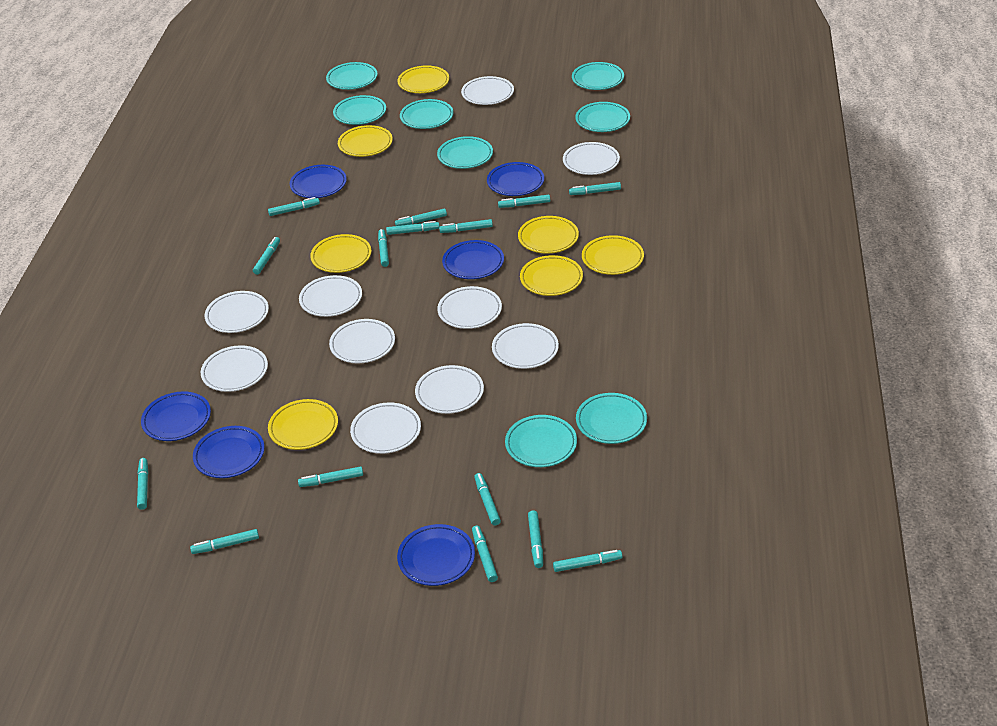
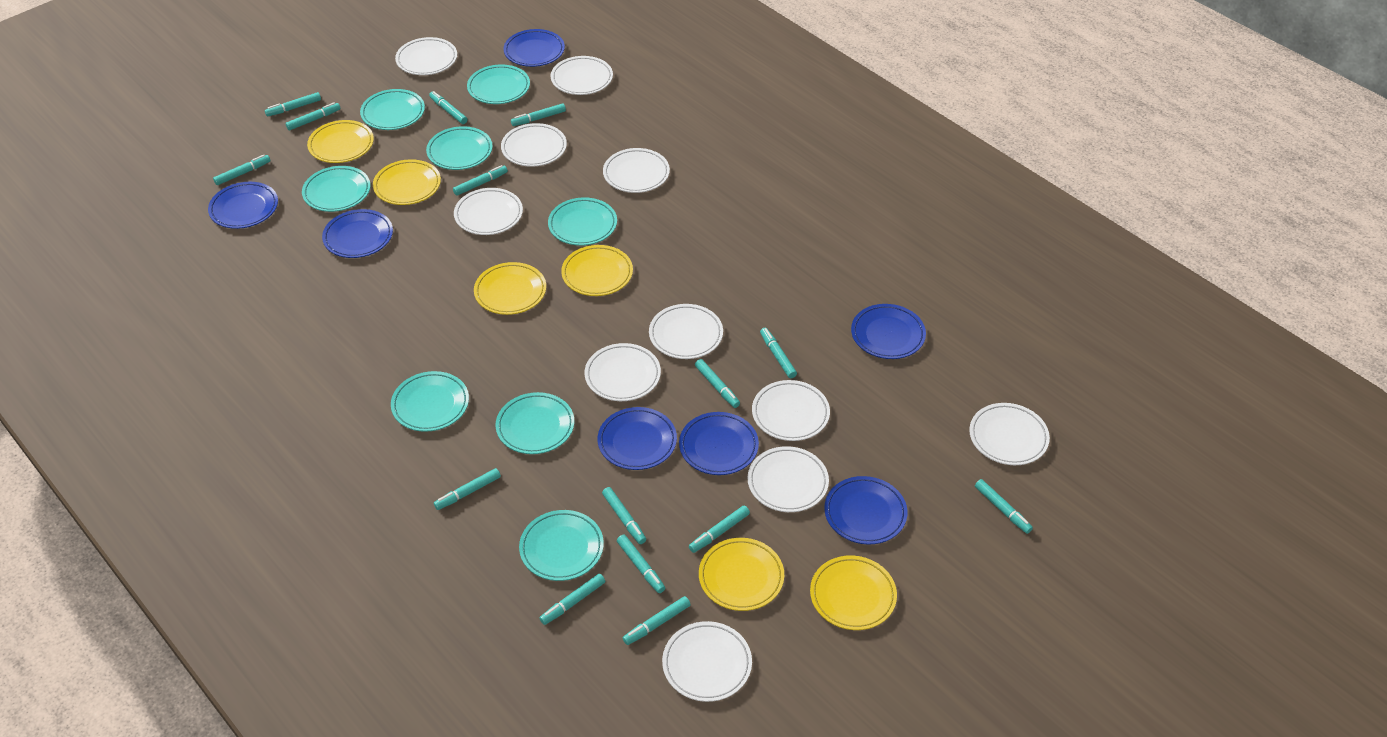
blue plate: [141,391,211,441] [193,426,265,478] [290,165,347,198] [397,524,475,586] [442,240,504,279] [487,162,544,196] = 6 -> [208,182,278,229] [322,209,393,258] [503,29,565,67] [598,407,677,470] [679,412,759,475] [824,476,907,544] [851,304,926,359] = 7
white plate: [201,345,268,392] [205,291,269,333] [299,275,362,317] [329,319,395,363] [350,402,421,454] [415,365,484,414] [437,286,502,329] [461,76,514,105] [492,323,559,369] [563,142,620,175] = 10 -> [395,37,457,75] [454,188,523,235] [501,123,567,167] [551,56,613,95] [585,343,661,401] [603,148,670,193] [649,304,723,359] [662,621,752,702] [748,446,829,512] [752,380,830,441] [969,403,1050,465] = 11
yellow plate: [268,399,338,450] [310,234,371,273] [338,125,393,157] [397,65,449,93] [518,216,579,253] [520,255,583,296] [582,235,644,275] = 7 -> [307,120,374,163] [373,159,441,205] [474,262,546,315] [561,245,633,296] [699,538,784,611] [810,555,897,630] = 6

